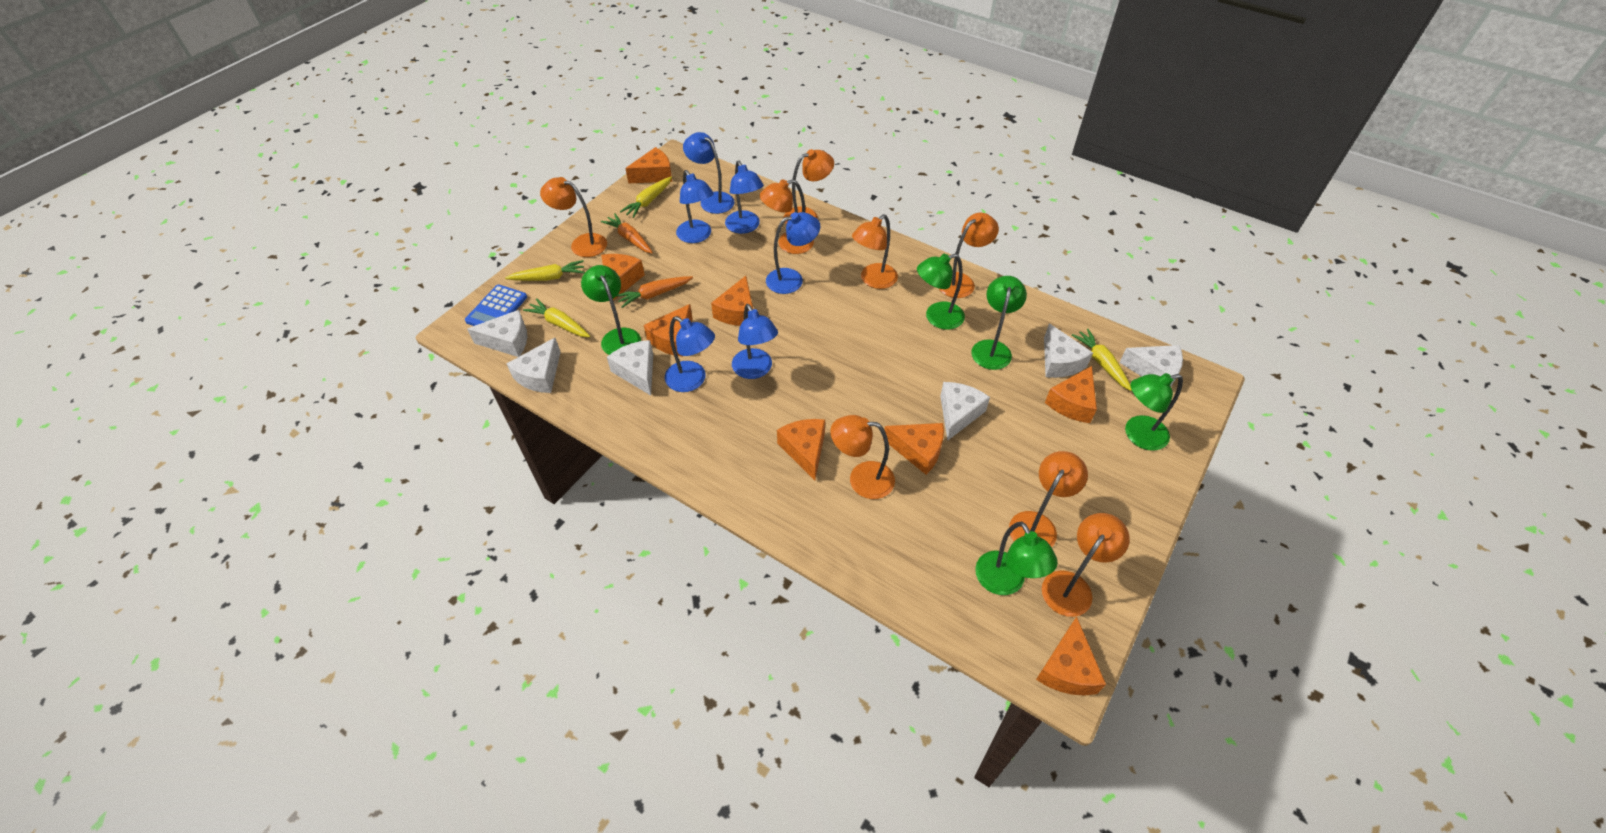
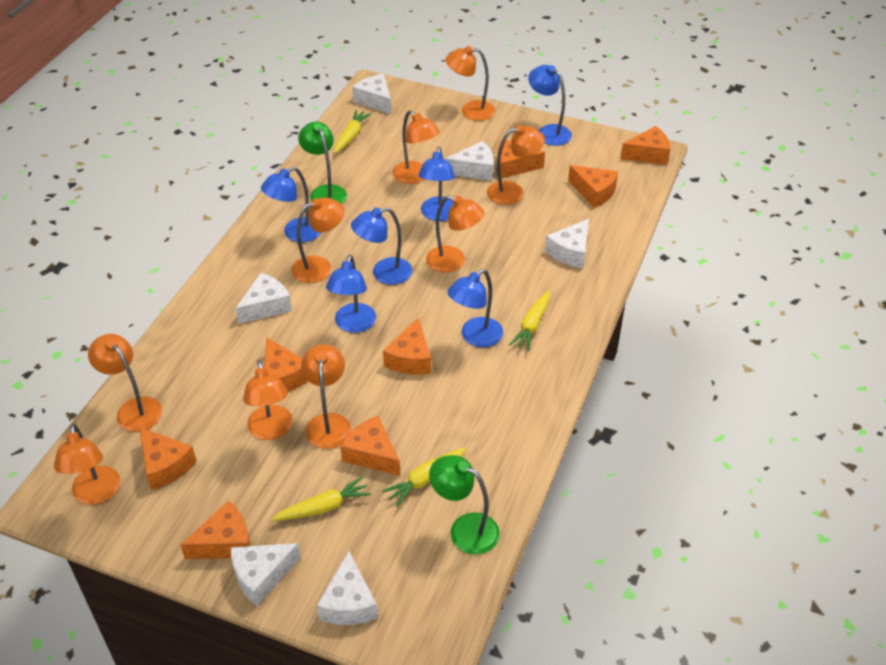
blue calculator: [465,285,527,326] = 1 -> none = 0
green lamp: [581,265,641,355] [917,254,965,330] [971,276,1027,370] [975,522,1058,595] [1125,373,1183,451] = 5 -> [298,122,347,204] [429,455,500,555] = 2
orange carrot: [601,213,653,253] [616,276,693,308] = 2 -> none = 0
orange lamp: [540,177,607,257] [760,179,814,254] [783,149,834,224] [830,415,895,499] [852,214,898,289] [939,213,999,298] [1009,451,1088,547] [1042,513,1130,617] = 8 -> [54,423,121,505] [88,334,162,432] [243,360,293,440] [292,198,344,283] [301,344,351,449] [392,110,440,184] [426,195,484,273] [446,46,495,121] [487,125,545,205] = 9

